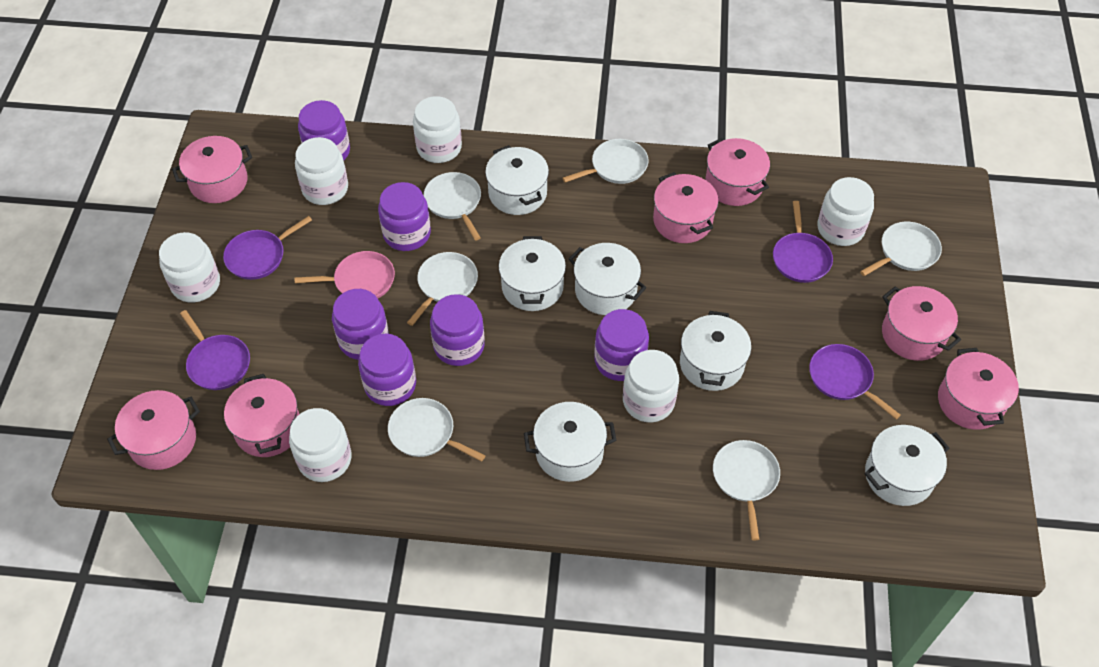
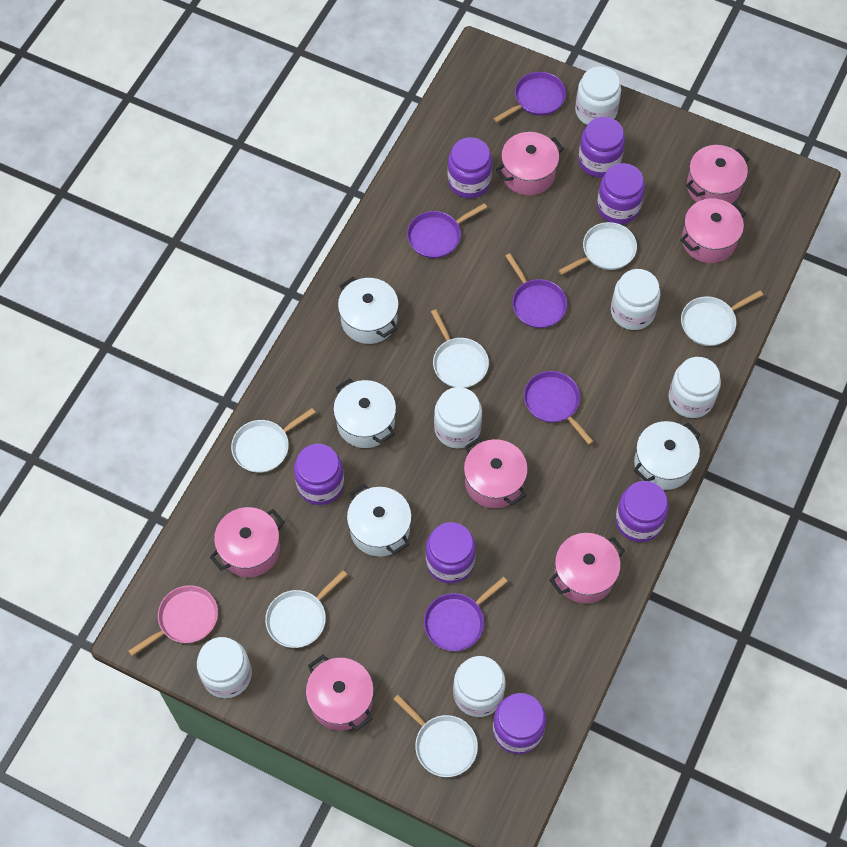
purple jar: [298,100,350,160] [332,289,389,360] [358,334,416,406] [378,182,431,251] [430,294,485,366] [594,309,649,381] = 6 -> [294,444,344,505] [426,522,476,584] [448,137,492,198] [493,693,546,754] [578,117,625,178] [597,163,645,224] [615,481,669,542] = 7
purple pan: [180,310,250,390] [223,216,312,280] [773,201,833,283] [809,344,901,419] = 4 -> [407,203,487,258] [424,577,508,651] [493,72,566,122] [505,253,567,328] [524,371,594,445] = 5
white pot: [485,145,549,215] [499,236,566,311] [524,402,617,482] [569,243,647,315] [680,311,751,391] [865,425,949,506] = 6 -> [333,378,396,448] [338,277,399,344] [347,484,412,557] [634,421,701,490] = 4

